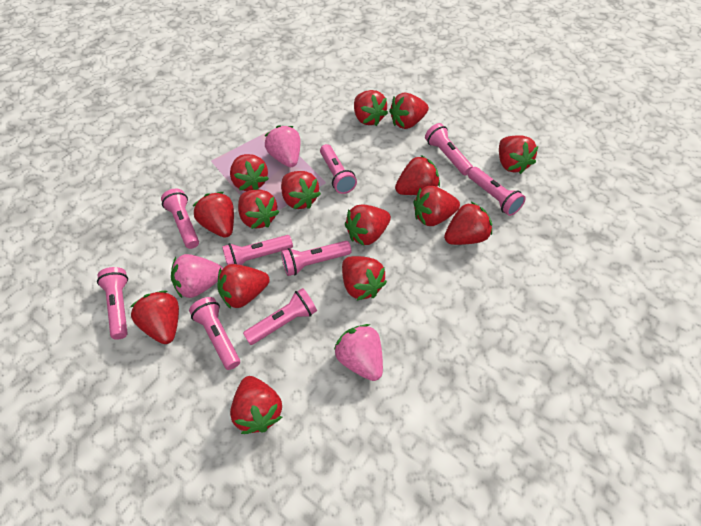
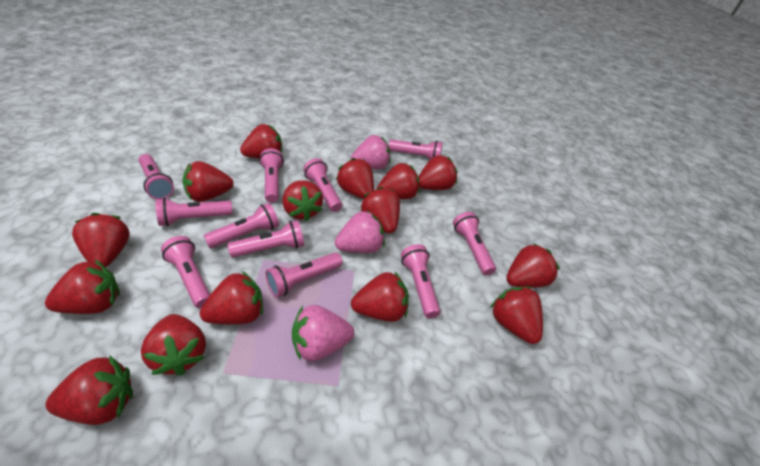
pink flashlight: [97,267,128,340] [161,189,199,249] [189,297,240,370] [222,235,293,265] [243,288,317,345] [281,241,352,276] [320,144,357,194] [425,123,473,175] [468,167,526,216] = 9 -> [139,154,174,199] [156,198,232,226] [161,236,210,308] [204,203,279,248] [227,220,304,257] [259,148,284,203] [266,252,343,298] [303,158,342,212] [389,140,442,160] [401,244,440,318] [453,212,496,275] = 11

